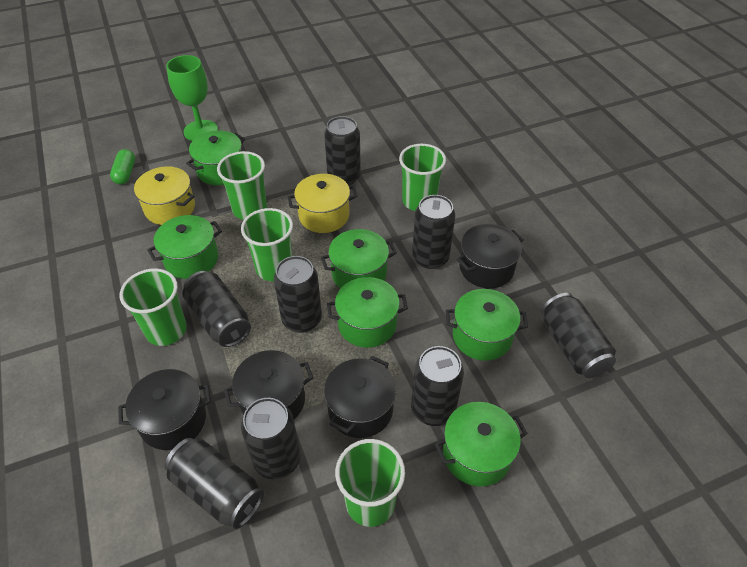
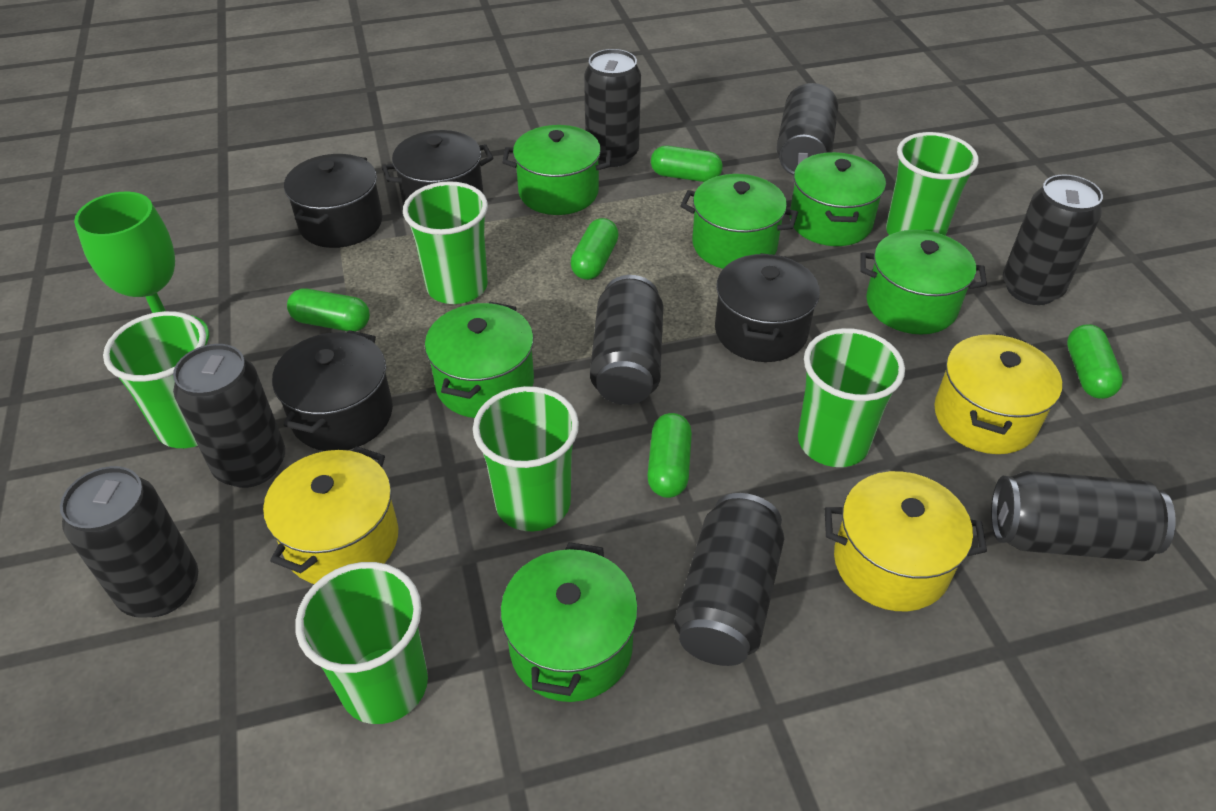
green capsule: [110,149,135,184] = 1 -> [287,288,370,332] [571,218,619,280] [647,413,692,498] [651,146,723,182] [1067,324,1123,399] = 5
green cup: [120,269,187,346] [217,151,267,220] [241,208,293,281] [335,439,405,527] [399,144,446,211] = 5 -> [103,311,206,448] [295,562,428,724] [403,181,488,304] [473,386,579,531] [798,328,905,467] [886,132,979,236] = 6
yellow pot: [133,166,195,225] [288,174,358,233] = 2 -> [263,446,398,584] [825,471,987,611] [934,333,1062,454] = 3

